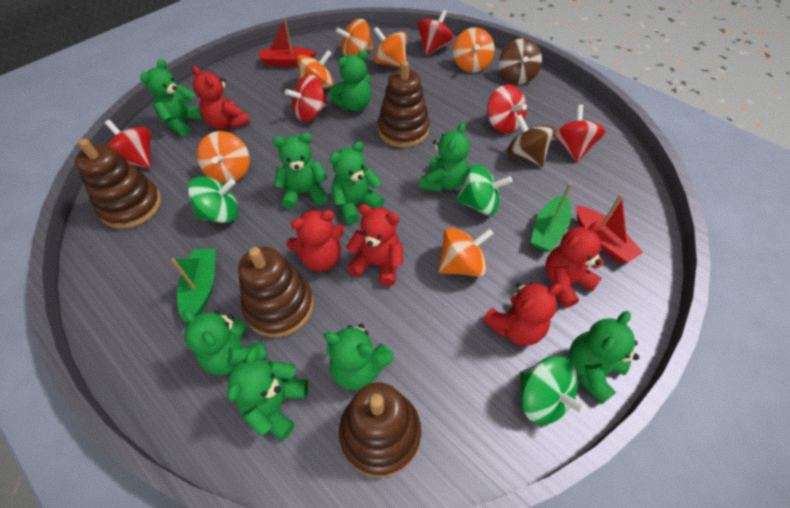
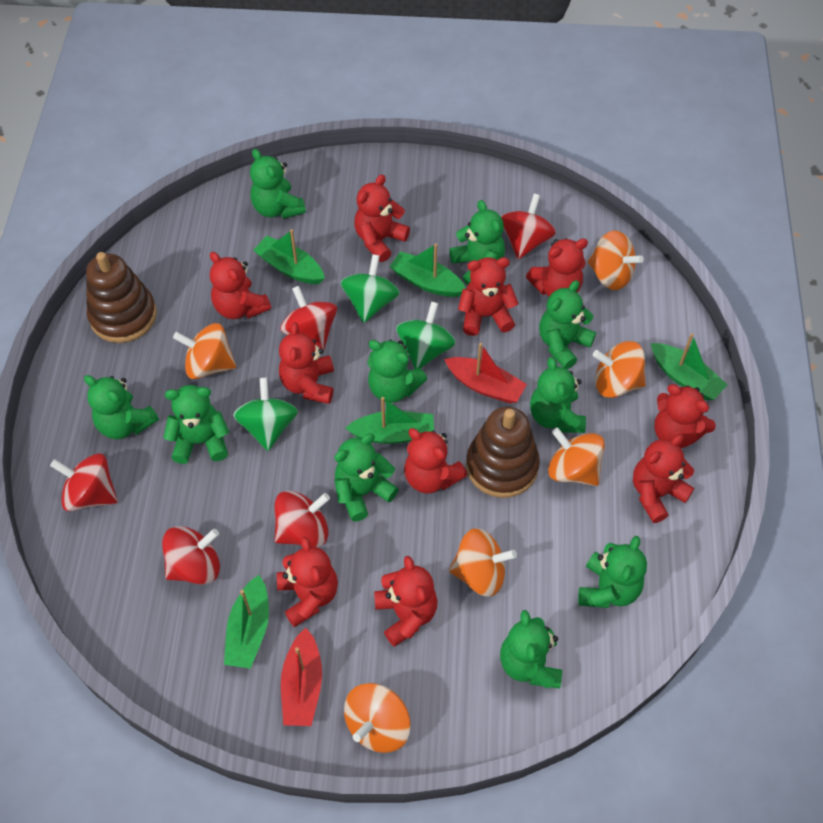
brown spinning top: [499,38,542,84] [507,114,555,167] = 2 -> none = 0
brown stacking toy: [75,139,161,229] [238,247,314,337] [339,382,421,478] [378,61,430,148] = 4 -> [86,252,157,343] [466,407,540,498] = 2
green boat: [171,249,216,322] [531,183,572,252] = 2 -> [224,575,269,669] [253,229,325,284] [346,397,434,444] [389,243,466,297] [651,333,727,400] = 5
green teddy bear: [140,59,204,136] [182,309,268,375] [227,347,308,440] [273,133,328,209] [324,323,393,391] [329,50,371,111] [329,141,384,224] [420,123,470,192] [569,311,639,405] = 9 -> [84,375,159,439] [163,385,229,464] [250,149,306,219] [334,433,399,521] [367,339,427,403] [449,200,505,286] [500,610,562,688] [530,357,586,433] [539,280,596,369] [578,536,647,608] = 10
red teddy bear: [192,66,250,129] [287,210,344,271] [346,204,403,286] [482,282,562,346] [545,221,604,308] = 5 -> [210,252,271,319] [277,537,338,627] [279,322,334,404] [354,174,410,262] [374,556,438,647] [404,428,467,493] [458,257,519,336] [526,238,588,297] [633,434,694,523] [654,384,716,448] = 10

